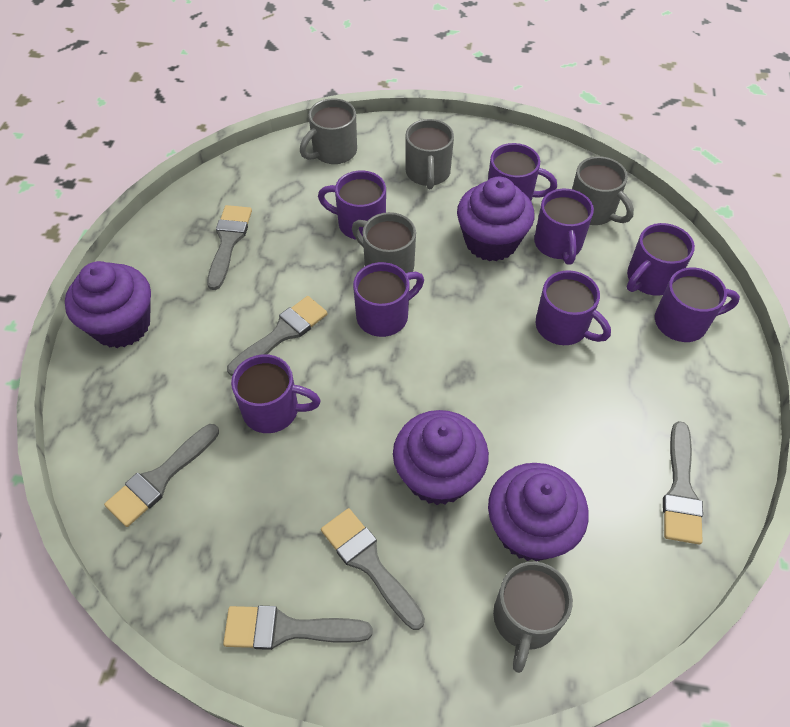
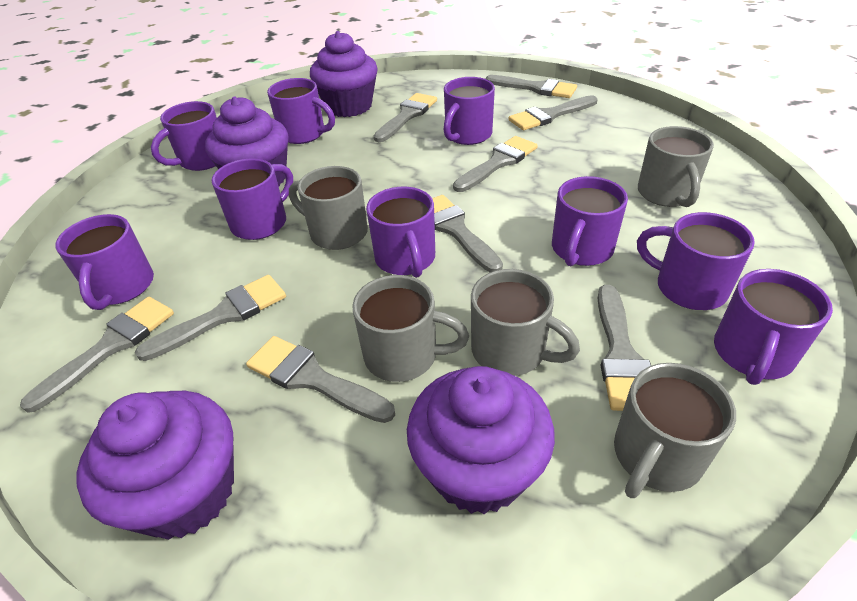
grey brush: [104,424,219,527] [207,205,252,290] [223,606,373,650] [227,296,327,376] [321,508,425,630] [663,421,703,544] = 6 -> [20,297,174,413] [135,275,286,361] [246,336,395,423] [374,93,437,142] [432,195,503,272] [453,136,538,192] [486,75,577,98] [509,95,597,130] [598,285,651,411] = 9
purple mug: [231,354,321,433] [318,170,386,239] [353,262,424,337] [488,143,557,201] [534,189,594,265] [536,270,611,345] [627,223,695,296] [655,268,740,342] = 8 -> [56,214,154,310] [151,101,217,171] [212,159,293,240] [267,78,335,144] [366,187,435,278] [443,77,495,145] [552,176,628,266] [637,212,755,310] [714,269,833,385] = 9

